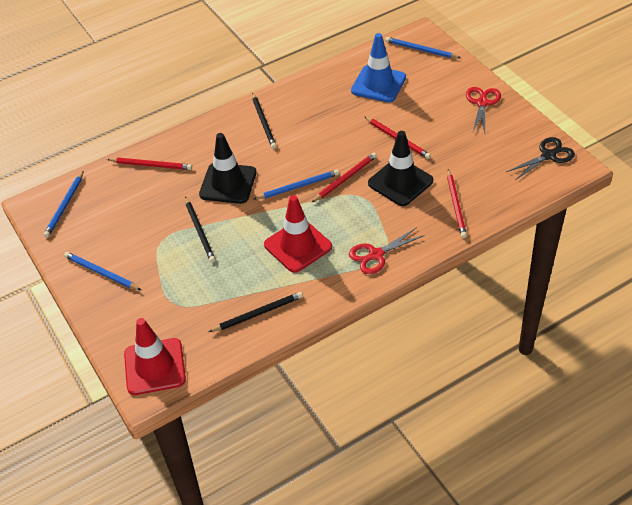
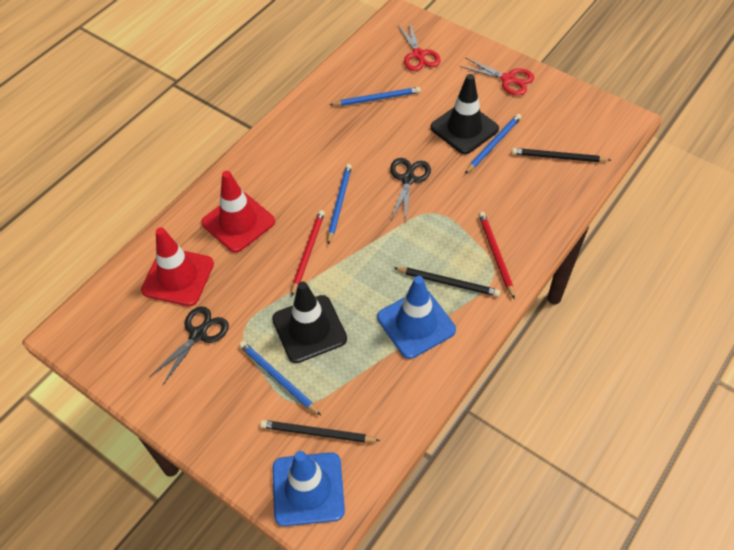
black scissors: [506,137,575,180] = 1 -> [149,306,229,386] [390,158,431,223] = 2
blue traffic cone: [351,33,406,102] = 1 -> [272,451,345,526] [377,276,456,359] = 2
red pencil: [107,158,192,170] [311,153,377,203] [364,116,431,159] [447,169,467,238] = 4 -> [291,210,325,297] [479,212,515,299] = 2

